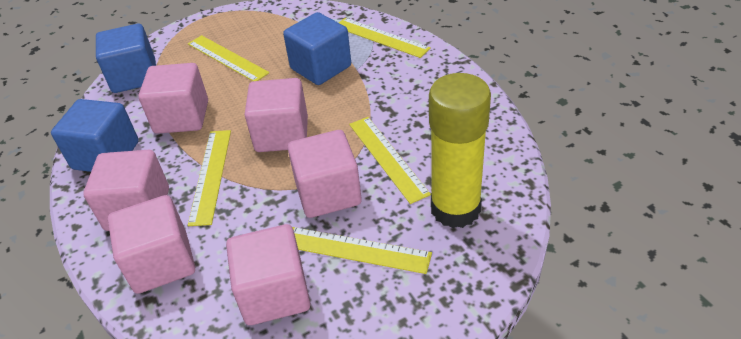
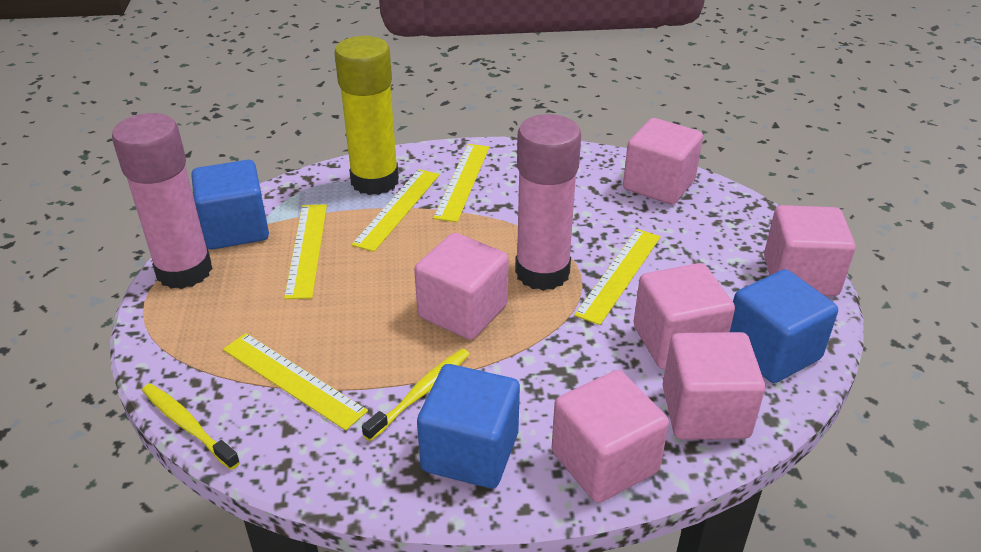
pink glue stick: none = 0 -> [112,113,212,289] [515,114,581,291] = 2
yellow toothbrush: none = 0 -> [142,383,240,470] [362,349,470,441] = 2

